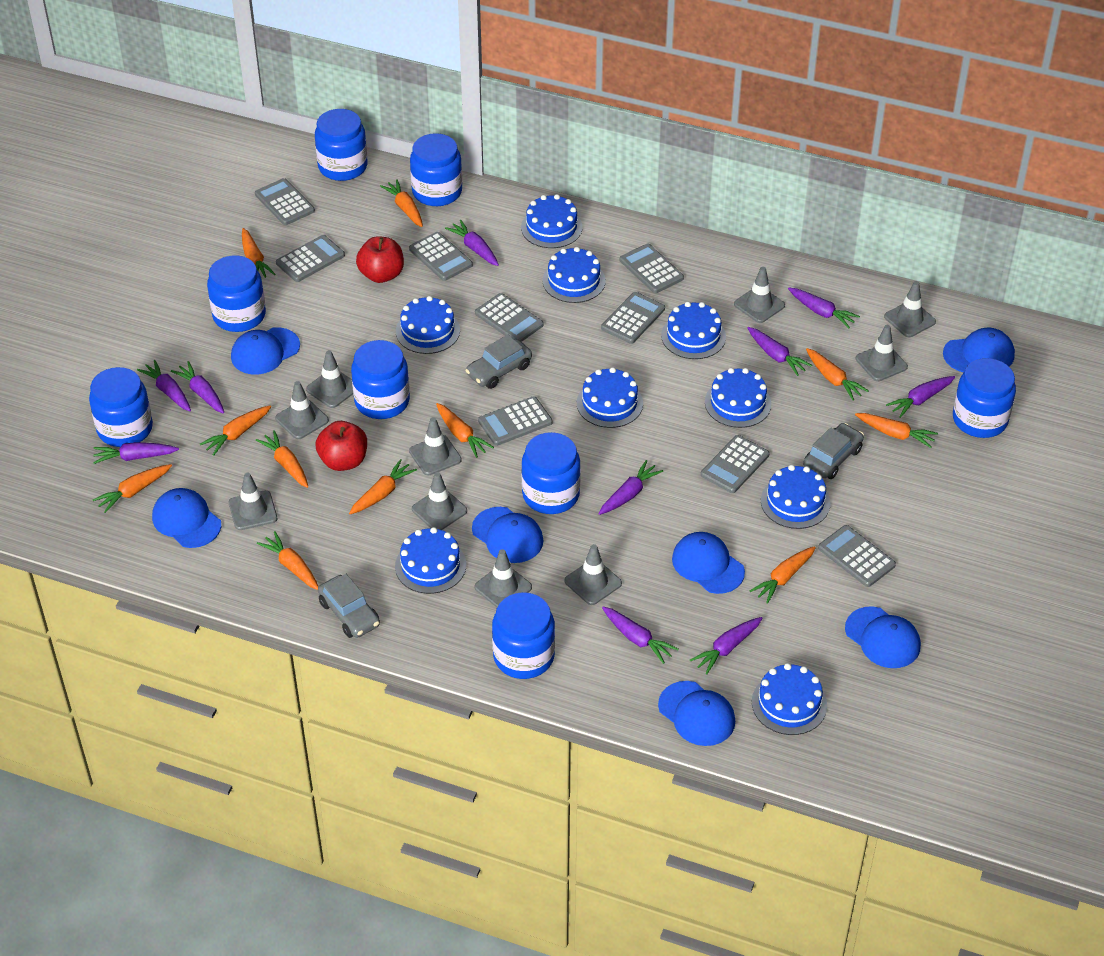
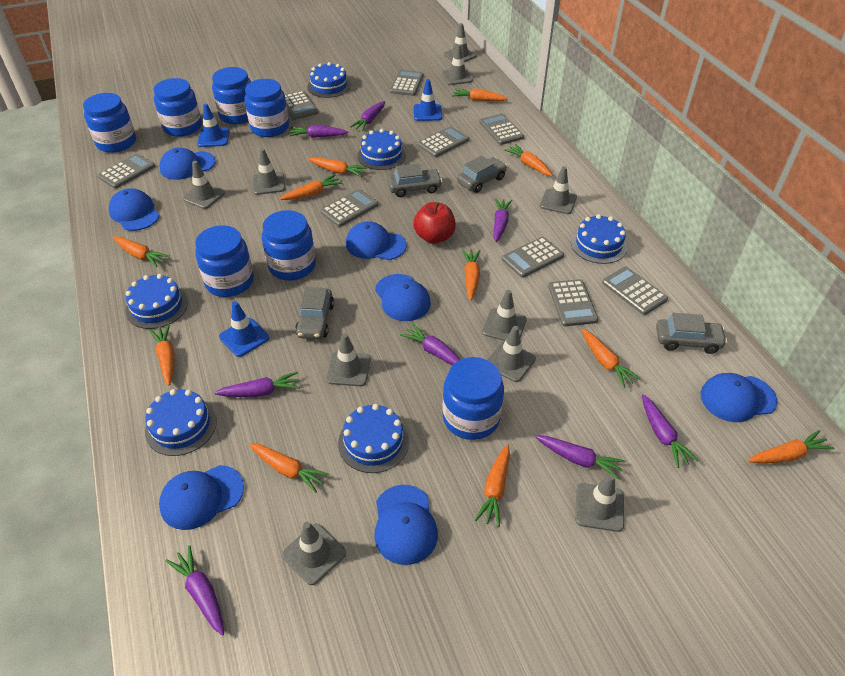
blue cake: [395,527,466,594] [396,296,460,354] [521,194,582,248] [542,247,606,303] [577,367,643,428] [661,302,726,359] [705,368,771,428] [752,663,827,735] [761,465,830,529] = 9 -> [126,274,188,329] [145,389,217,456] [307,62,351,98] [338,404,409,473] [357,129,406,170] [571,214,627,264] = 6
blue jar: [89,367,153,447] [207,255,266,332] [315,109,368,181] [351,340,410,419] [410,133,462,206] [492,592,555,679] [521,432,581,514] [953,358,1016,438] = 8 -> [83,93,136,153] [153,78,202,137] [195,225,254,297] [212,67,251,125] [245,79,289,137] [262,210,316,281] [442,357,504,440] = 7
blue traffic cone: none = 0 -> [197,104,229,147] [219,301,269,357] [413,79,442,121] = 3
grey car: [318,574,380,638] [465,335,532,389] [803,423,864,479] = 3 -> [295,287,334,339] [387,163,442,197] [457,156,507,193] [656,313,727,354] = 4
purple carrot: [93,442,179,464] [137,360,191,411] [171,361,224,413] [445,220,499,266] [598,460,663,515] [602,607,679,664] [690,617,762,674] [747,327,812,376] [788,288,860,328] [886,376,955,418] = 10 -> [166,545,224,636] [214,372,300,397] [289,125,349,138] [350,101,385,131] [400,323,461,366] [493,198,512,242] [535,435,626,480] [642,394,698,468] = 8
red apple: [316,421,367,471] [356,236,404,283] = 2 -> [413,202,456,244] = 1

